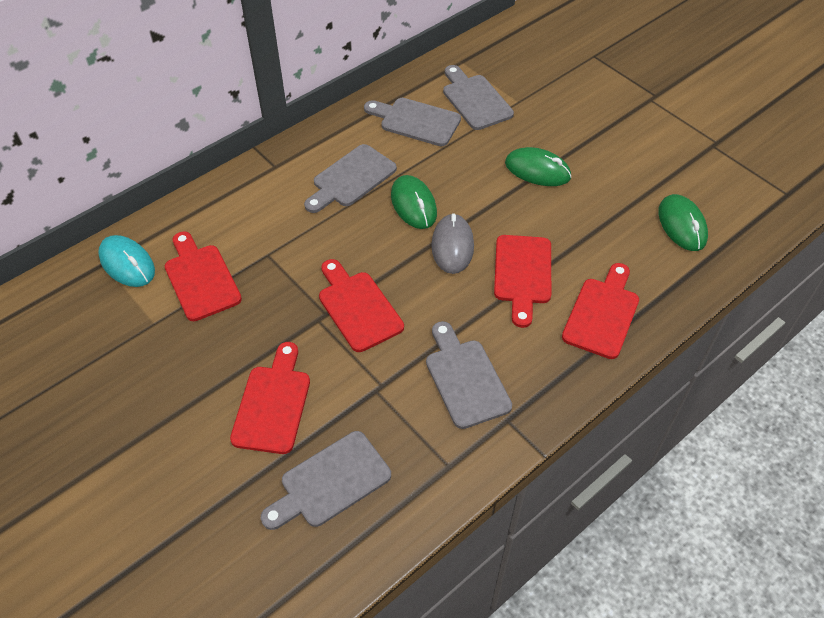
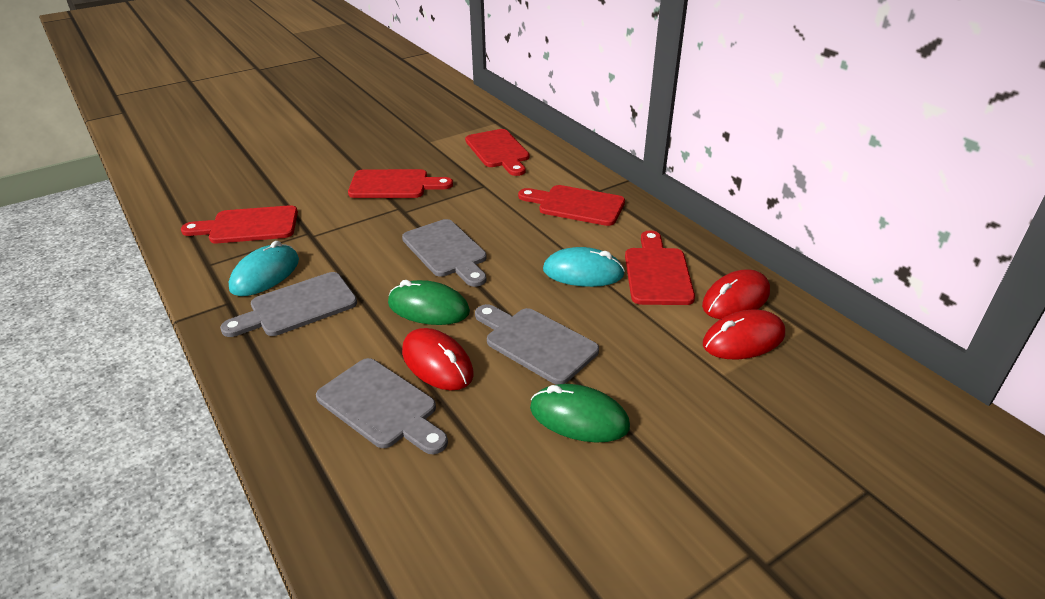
green mouse: [391,175,437,229] [505,147,571,186] [658,194,708,251] = 3 -> [388,280,470,325] [530,384,630,443] = 2
grey cutting board: [260,431,391,530] [304,144,397,213] [364,98,461,146] [426,321,512,429] [443,65,514,130] = 5 -> [220,272,357,337] [316,358,448,454] [402,219,487,287] [475,304,599,385] = 4
grey mouse: [431,213,474,274] = 1 -> none = 0
red mouse: none = 0 -> [402,328,474,390] [702,269,770,319] [703,310,785,359] = 3
turquoise mouse: [98,235,155,287] = 1 -> [229,241,299,296] [543,247,625,287] = 2

